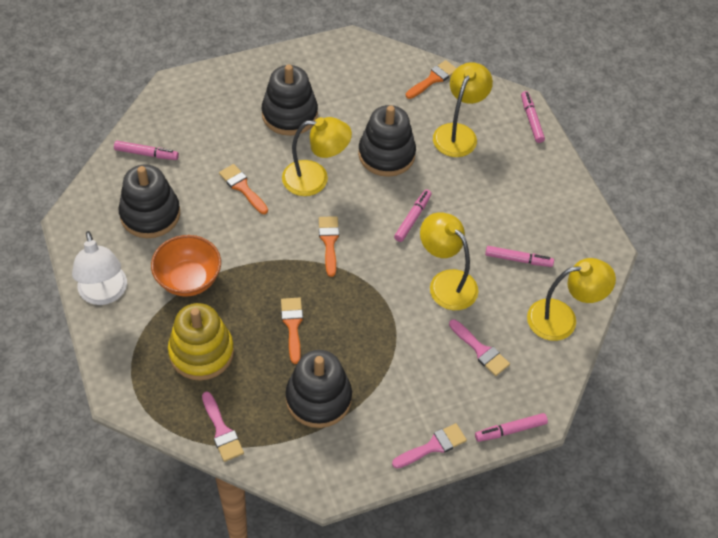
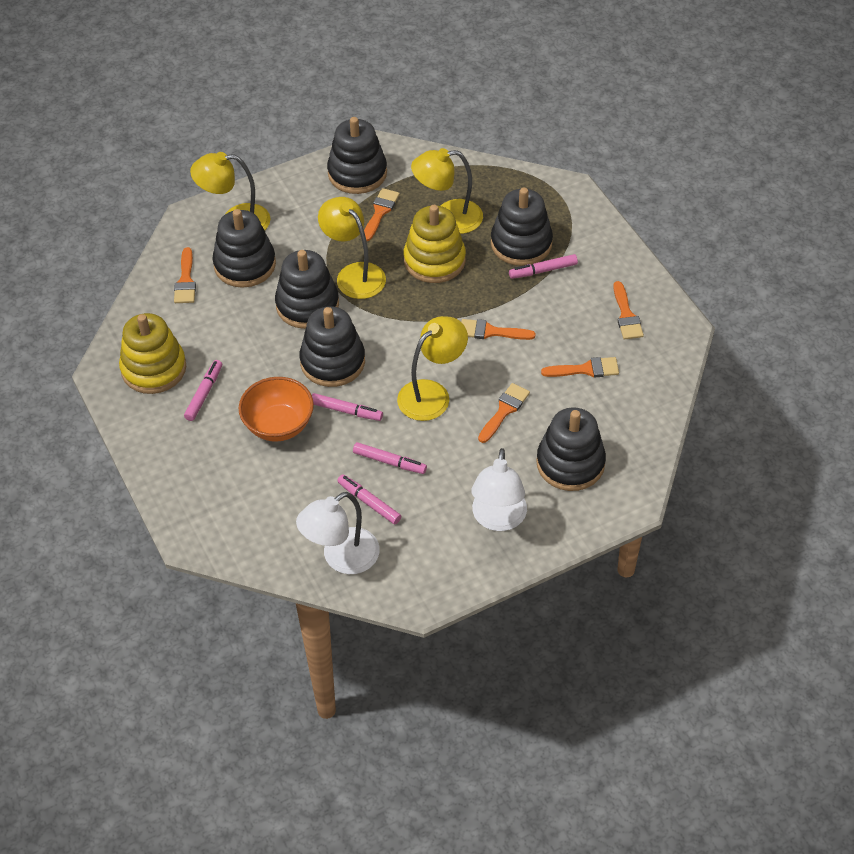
black stacking toy: [119,164,180,238] [262,65,318,136] [285,350,352,428] [358,105,416,177] = 4 -> [212,209,276,288] [275,250,339,329] [299,306,365,387] [327,117,387,194] [491,188,553,266] [536,407,606,491] = 6
orange brush: [219,164,268,214] [281,298,303,364] [319,216,339,277] [406,60,456,99] = 4 -> [174,247,196,303] [364,188,400,241] [461,319,536,340] [478,383,530,443] [541,357,619,377] [613,281,644,340] = 6
pink brush: [202,391,244,462] [392,423,467,469] [449,319,510,376] = 3 -> none = 0
white lamp: [72,231,127,305] = 1 -> [296,492,380,574] [471,448,527,531] = 2
yellow stacking toy: [168,303,234,381] = 1 -> [119,313,186,394] [404,205,466,283] = 2

